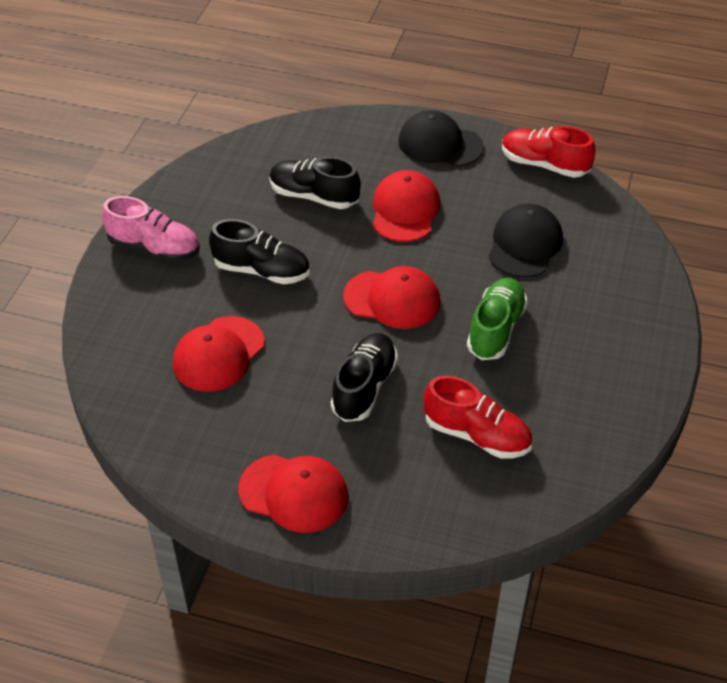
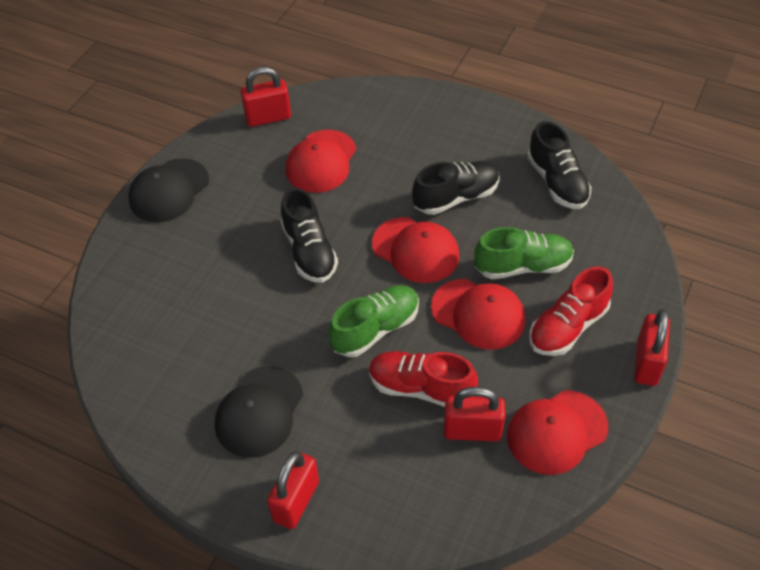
green shoe: [467,278,528,360] = 1 -> [329,285,419,357] [474,227,574,279] = 2
pink shoe: [102,196,200,262] = 1 -> none = 0
red padlock: none = 0 -> [241,67,291,127] [267,451,319,529] [444,387,506,442] [634,309,670,386] = 4

